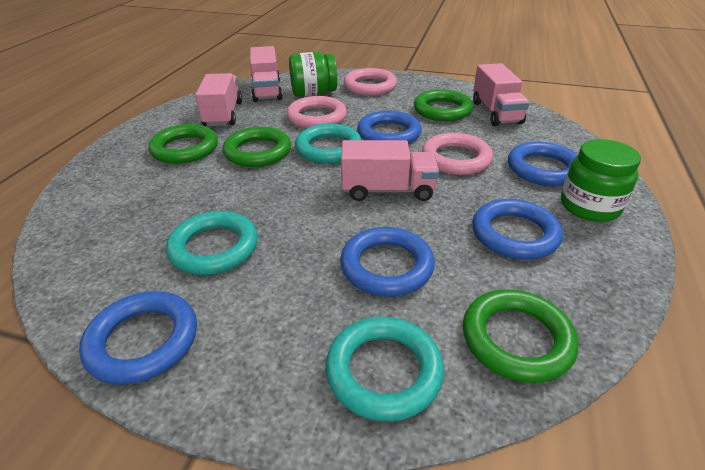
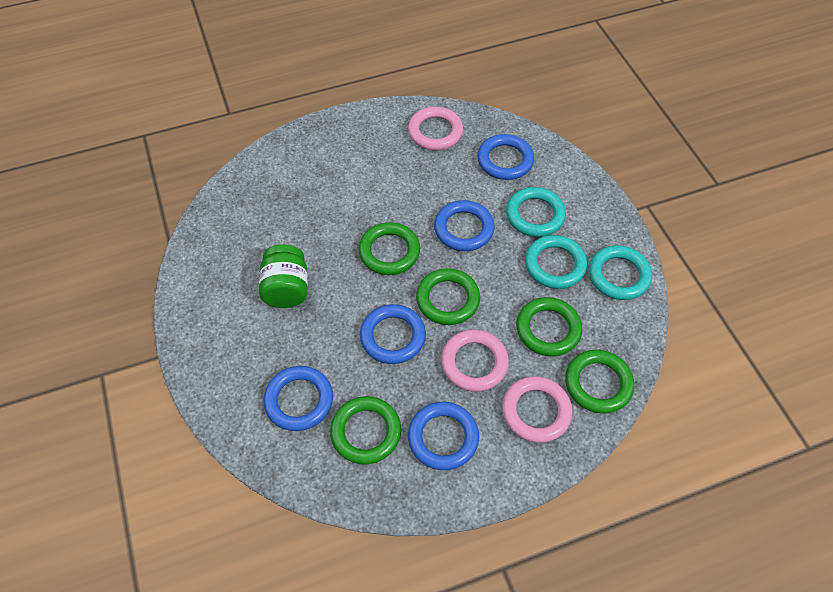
green jar: [289,52,337,97] [561,139,641,222] = 2 -> [259,244,308,308] = 1
green ring: [148,124,218,164] [223,127,291,167] [414,89,473,121] [463,289,578,383] = 4 -> [330,396,401,465] [359,222,420,275] [416,268,480,325] [516,297,582,356] [565,350,634,414] = 5
pink truck: [195,73,242,126] [250,46,283,102] [341,140,439,201] [473,63,529,126] = 4 -> none = 0

